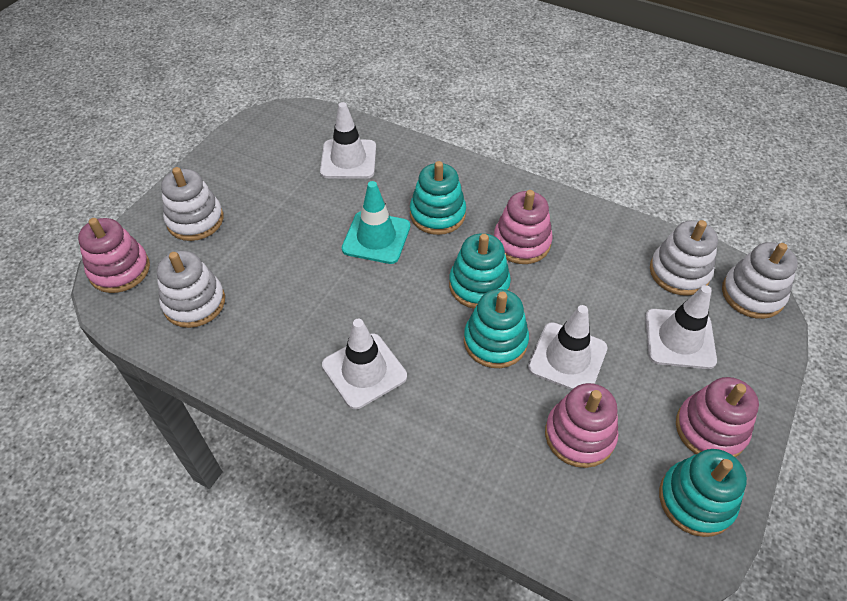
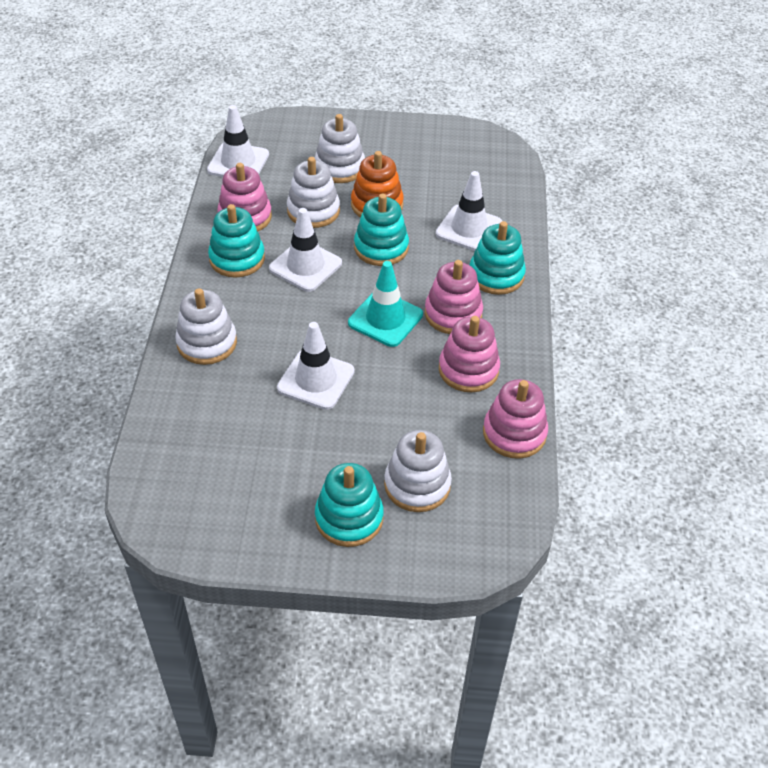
orange stacking toy: none = 0 -> [351,151,404,217] = 1

